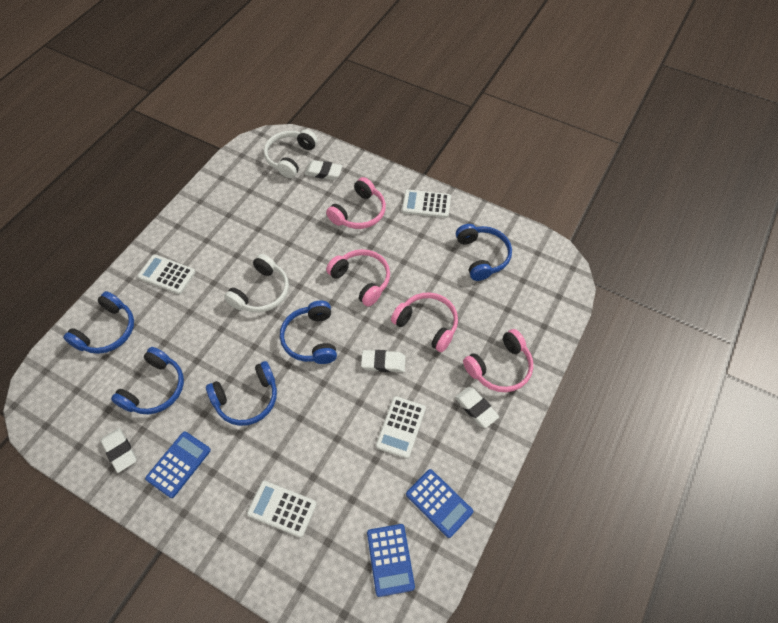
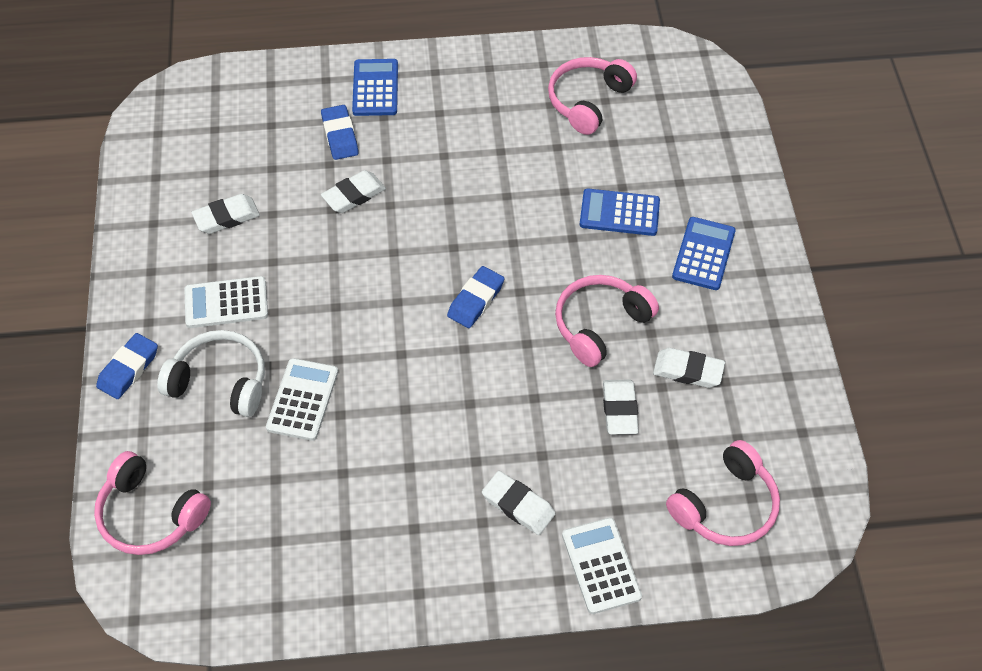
blue eraser: none = 0 -> [96,333,158,399] [321,105,359,160] [447,266,504,328] = 3
blue headphones: [63,291,134,354] [111,347,184,414] [206,361,277,426] [280,300,337,364] [456,224,512,281] = 5 -> none = 0
white calculator: [137,254,196,294] [247,481,317,538] [376,396,426,459] [402,190,451,218] = 4 -> [184,276,268,328] [266,358,338,441] [562,517,642,614] = 3
white eraser: [101,428,137,473] [305,160,342,180] [361,350,406,372] [455,387,499,428] = 4 -> [191,194,260,234] [321,170,386,213] [482,471,556,535] [603,380,639,434] [653,348,725,388] = 5
white headphones: [224,254,289,313] [264,129,318,178] = 2 -> [157,330,265,417] = 1

